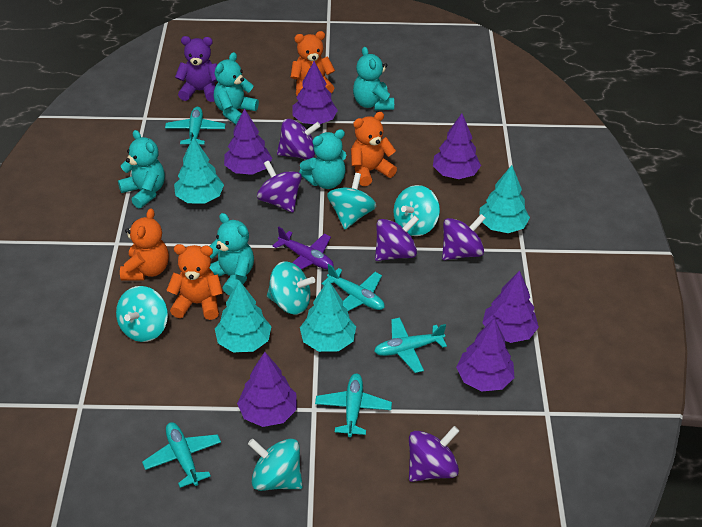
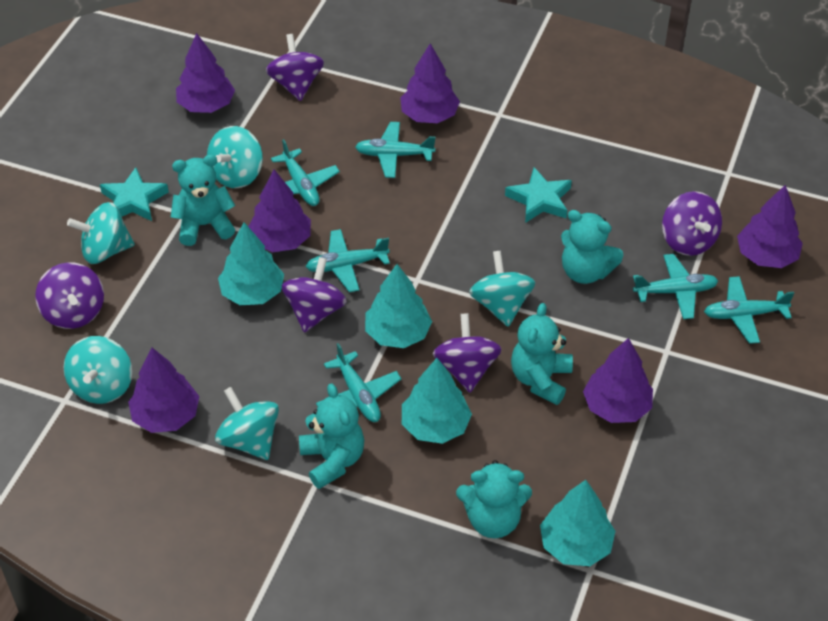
orange teddy bear: [120,208,169,281] [166,244,223,320] [291,31,335,96] [351,112,397,186] = 4 -> none = 0
purple plane: [273,227,334,270] = 1 -> none = 0
purple teddy bear: [175,36,217,102] = 1 -> none = 0
turquoise plane: [142,422,221,488] [165,107,226,144] [315,373,392,437] [322,264,385,311] [374,317,447,373] = 5 -> [262,139,340,206] [306,229,390,292] [316,343,401,422] [355,122,436,178] [633,254,718,319] [704,276,794,344] = 6
turquoise star: none = 0 -> [100,167,169,221] [505,167,572,223] = 2

